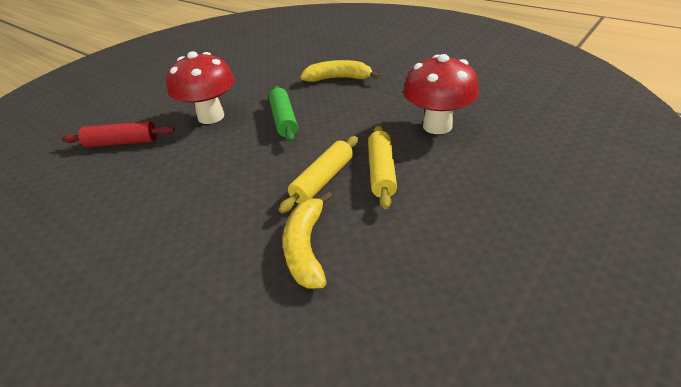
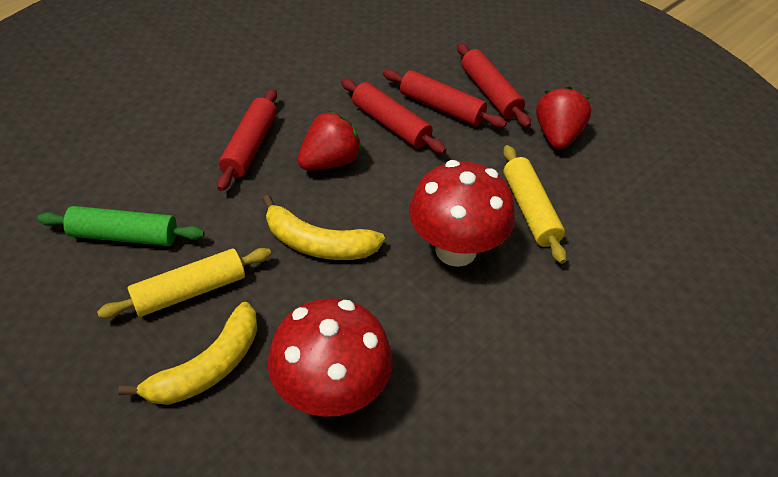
red rolling pin: [62,121,174,147] = 1 -> [217,89,277,191] [341,78,446,154] [383,69,507,128] [457,43,531,128] = 4
red strawberry: none = 0 -> [298,111,362,170] [536,86,591,150] = 2

